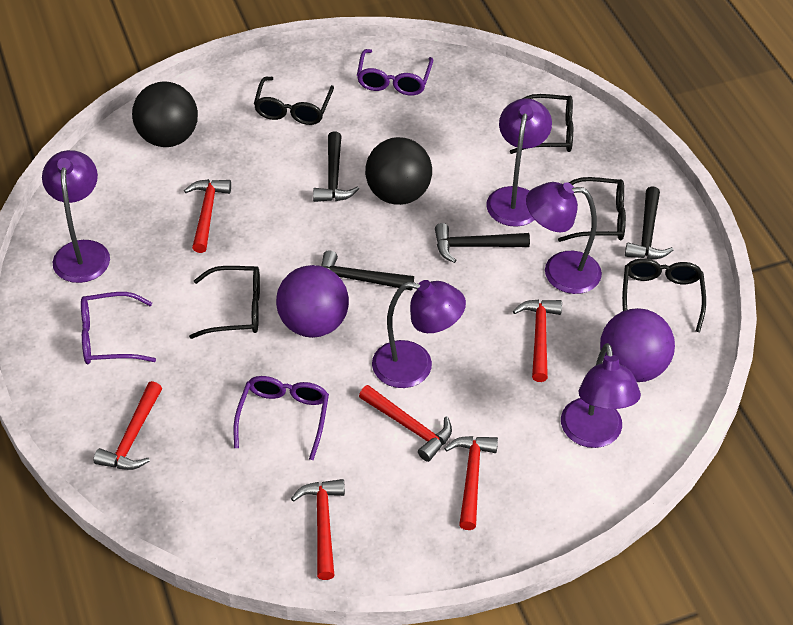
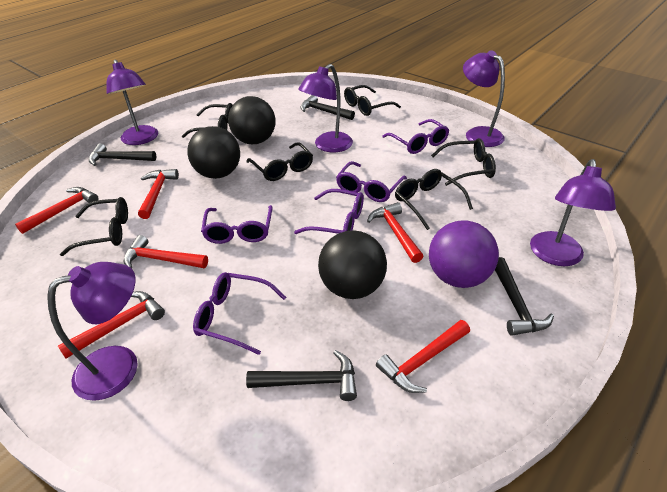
black ball: [132,82,198,147] [365,137,432,205] = 2 -> [187,126,240,179] [228,96,276,144] [318,230,387,299] = 3
black glasses: [189,266,260,339] [254,77,334,125] [510,94,573,154] [558,177,626,242] [622,258,706,332] = 5 -> [60,197,128,256] [182,103,233,138] [246,142,313,181] [344,85,401,116] [395,169,473,230] [431,138,496,186] = 6
purple ball: [276,265,349,338] [600,308,675,382] = 2 -> [429,220,499,288] = 1
purple glasses: [81,292,156,364] [234,376,329,460] [357,49,433,96] = 3 -> [193,272,286,355] [201,205,273,244] [294,189,364,234] [336,161,407,202] [382,119,449,154] = 5

